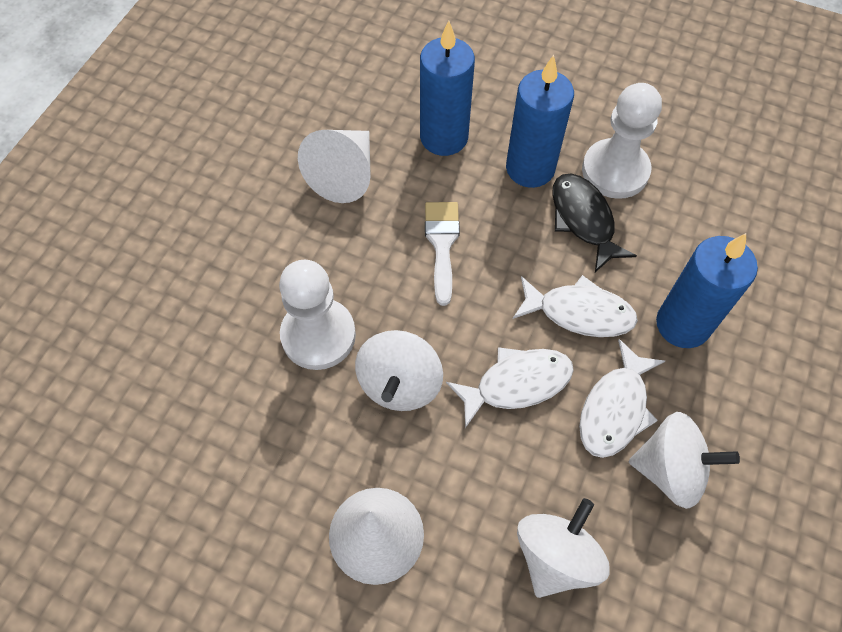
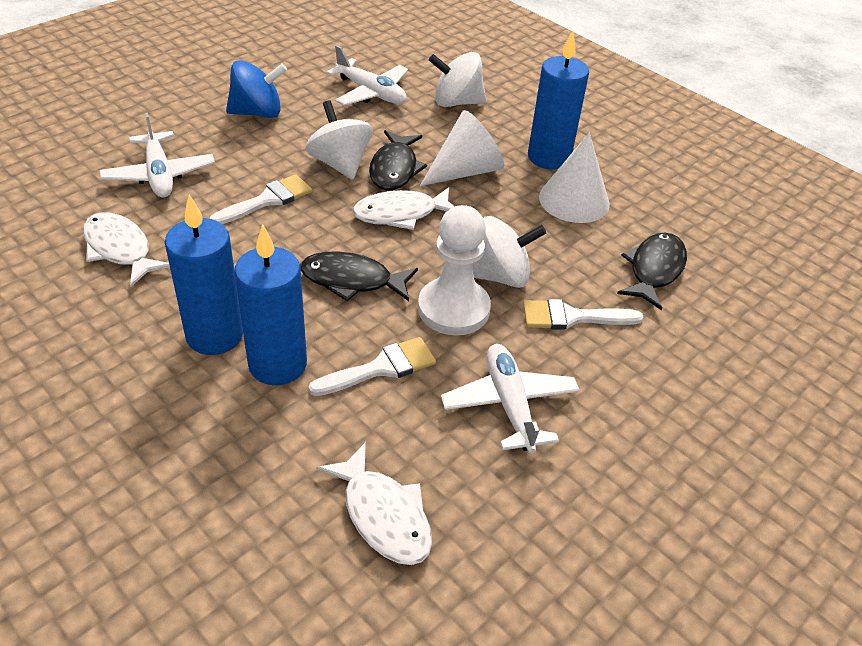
black fish: [552,174,637,272] = 1 -> [300,251,418,301] [369,130,427,190] [617,233,687,311] = 3
blue spinning top: none = 0 -> [226,60,287,118] = 1
white brush: [425,202,460,306] = 1 -> [210,174,312,224] [308,337,436,396] [523,299,644,330] = 3
white pawn: [279,260,356,370] [582,83,662,199] = 2 -> [418,205,491,335] = 1
white plane: none = 0 -> [99,113,215,197] [326,45,408,106] [441,344,580,453] = 3

